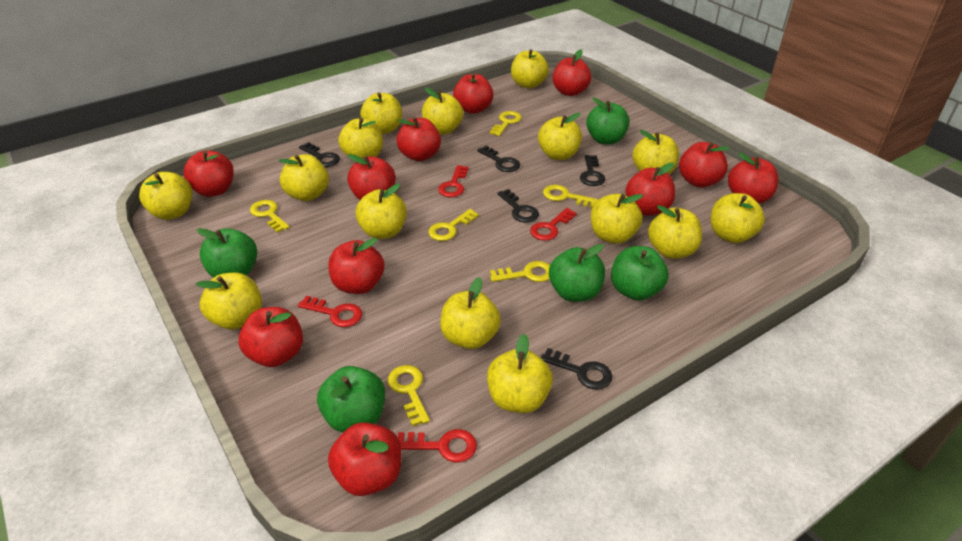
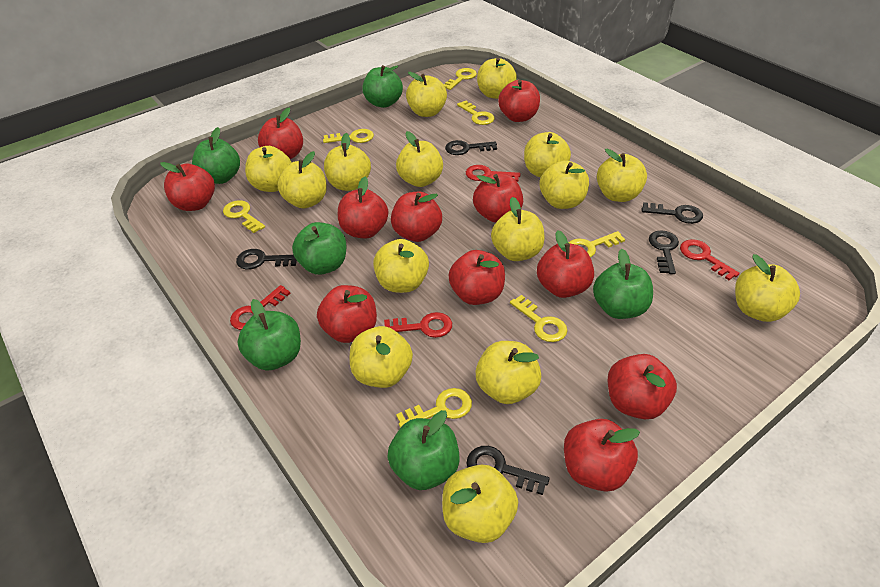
green apple: [197,228,257,278] [317,366,385,432] [549,244,605,302] [586,97,630,145] [611,246,669,301] = 5 -> [192,127,240,184] [237,299,301,371] [292,222,346,275] [362,65,403,108] [387,410,459,490] [593,249,653,319] = 6
yellow key: [250,200,290,233] [388,365,430,426] [428,209,479,241] [490,111,522,136] [490,261,550,282] [543,185,599,207] = 6 -> [223,200,265,233] [323,129,374,143] [396,388,472,428] [443,68,477,90] [457,101,495,125] [510,295,567,342] [569,231,625,257] = 7

